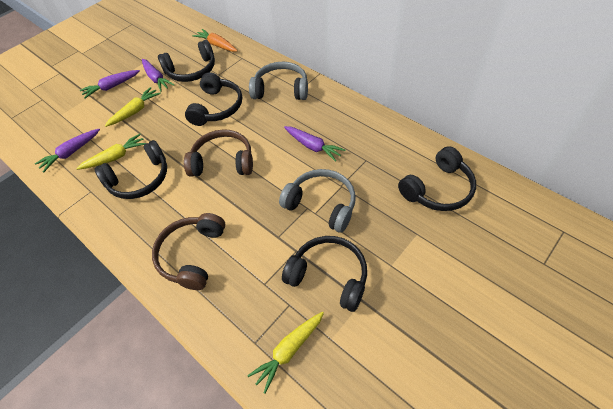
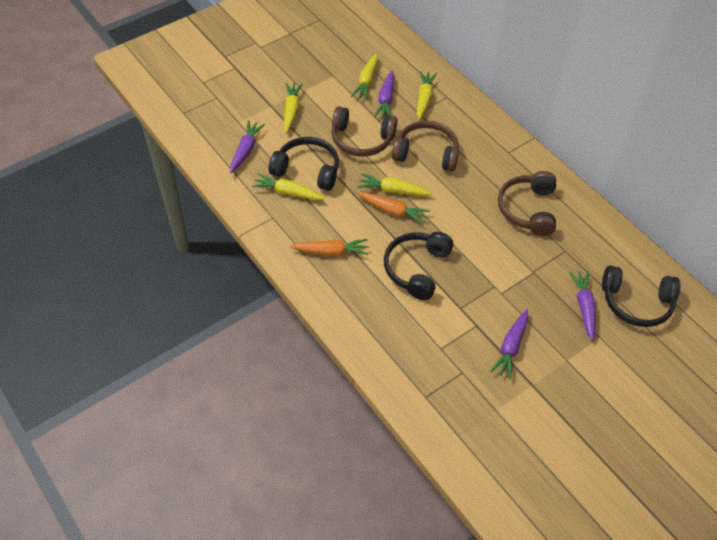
black headphones: [95,140,167,199] [158,40,215,82] [185,72,242,126] [282,236,367,312] [398,146,476,211] = 5 -> [269,137,339,191] [384,232,453,300] [602,266,681,327] = 3
brown headphones: [152,213,225,290] [184,129,253,176] = 2 -> [331,106,397,157] [392,121,459,171] [498,171,556,236] = 3
grey headphones: [249,62,308,100] [279,169,356,233] = 2 -> none = 0
orange carrot: [193,29,238,52] = 1 -> [290,239,368,256] [357,192,430,225] = 2
yellow carrot: [76,134,146,170] [105,87,161,127] [247,311,324,394] = 3 -> [252,173,325,200] [284,82,303,133] [351,54,378,100] [358,173,432,196] [417,71,437,120] = 5

